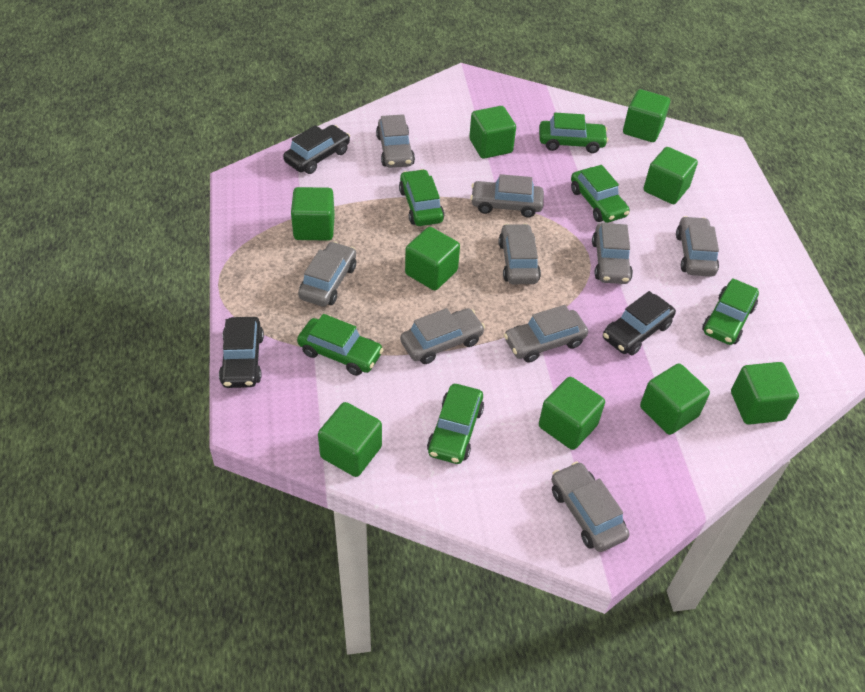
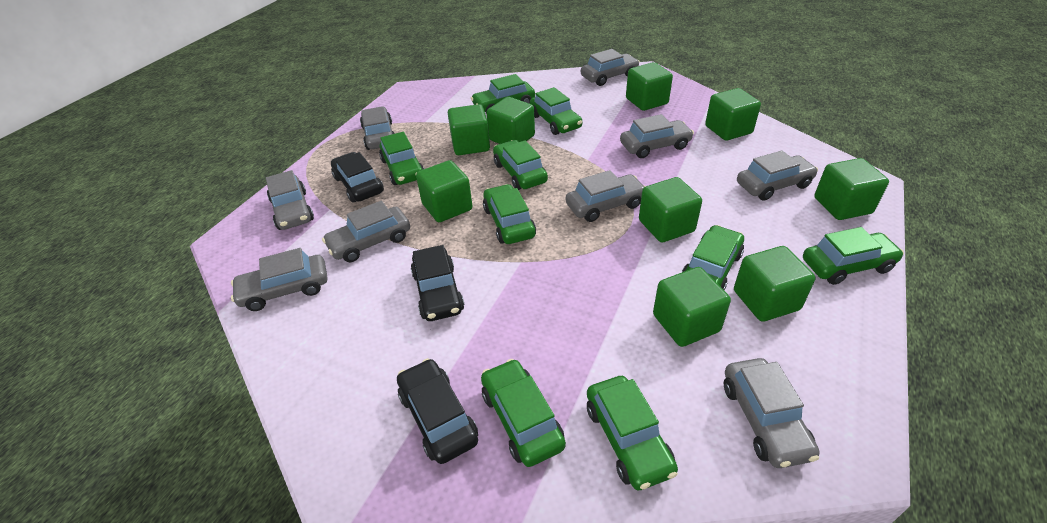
green car: [297,314,384,376] [399,169,444,226] [427,384,484,464] [539,113,608,153] [571,165,630,223] [702,278,759,345] = 6 -> [379,132,424,185] [471,74,535,114] [481,359,566,467] [483,184,536,244] [493,140,548,190] [530,87,582,135] [587,376,678,490] [681,225,744,291] [803,227,904,285] = 9

